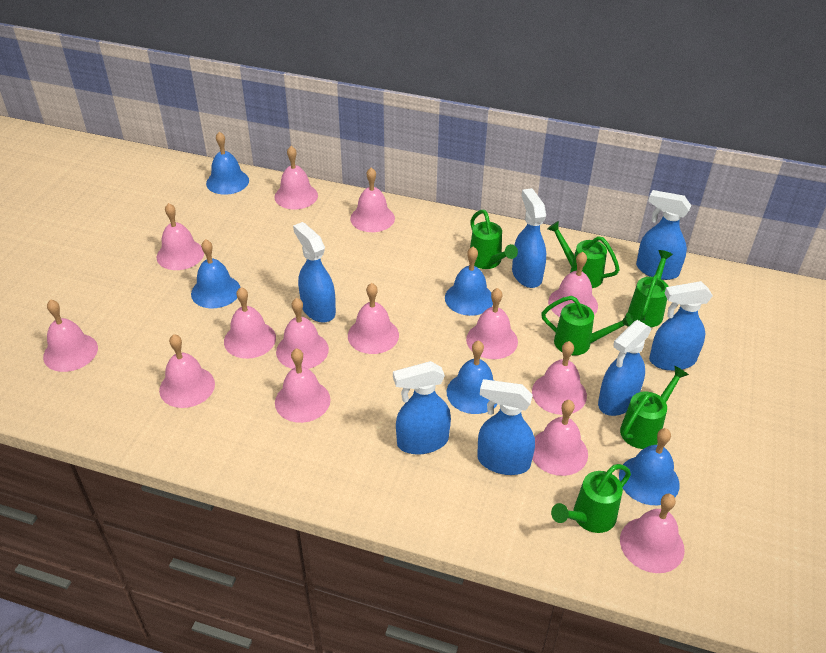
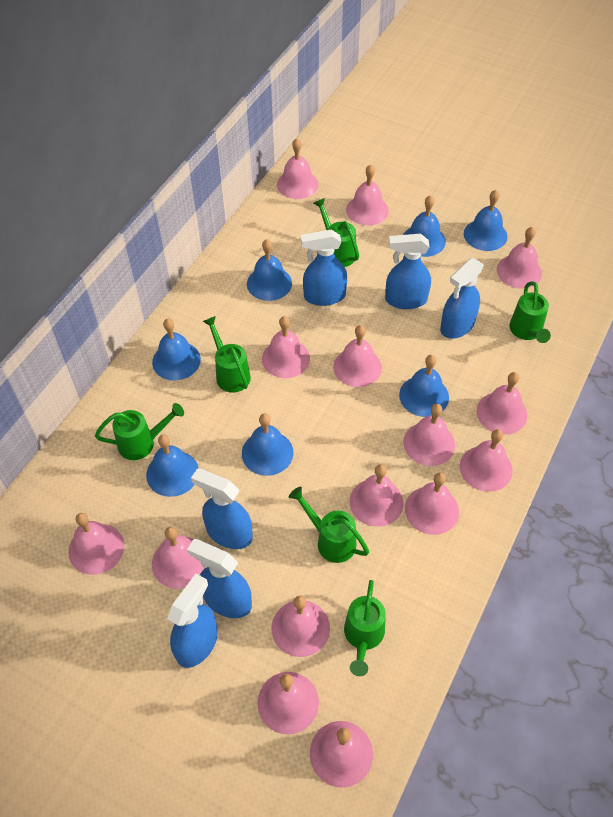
blue bell: [191,239,240,308] [206,132,249,195] [445,246,493,316] [447,340,498,414] [619,428,680,505] = 5 -> [146,434,198,497] [152,319,201,381] [242,413,294,476] [247,239,292,301] [399,355,449,417] [403,195,446,257] [464,190,507,251] = 7
blue spray bottle: [293,222,336,323] [393,361,451,454] [477,379,535,475] [512,188,546,288] [598,320,652,416] [636,190,691,280] [649,281,713,371] = 7 -> [167,574,218,668] [187,539,252,618] [191,468,253,549] [301,229,347,306] [385,234,431,309] [440,258,484,339] = 6
pink bell: [43,299,98,372] [157,203,204,270] [159,334,215,408] [224,287,276,359] [274,146,318,209] [275,348,331,423] [276,298,329,369] [348,283,399,354] [350,167,395,232] [466,288,518,359] [532,341,587,415] [532,400,588,476] [548,252,598,317] [620,494,685,573] = 14 -> [68,513,124,575] [152,527,205,589] [257,672,319,734] [262,316,310,378] [272,596,330,657] [277,138,318,199] [310,721,373,788] [333,325,382,387] [346,164,389,226] [350,464,403,527] [403,404,455,466] [405,472,459,535] [460,429,513,492] [477,372,527,435] [497,227,542,289] = 15

